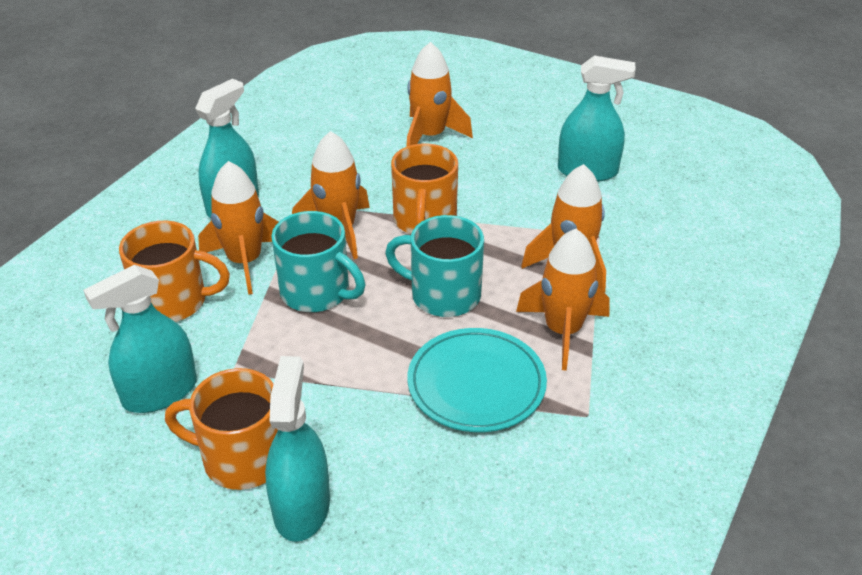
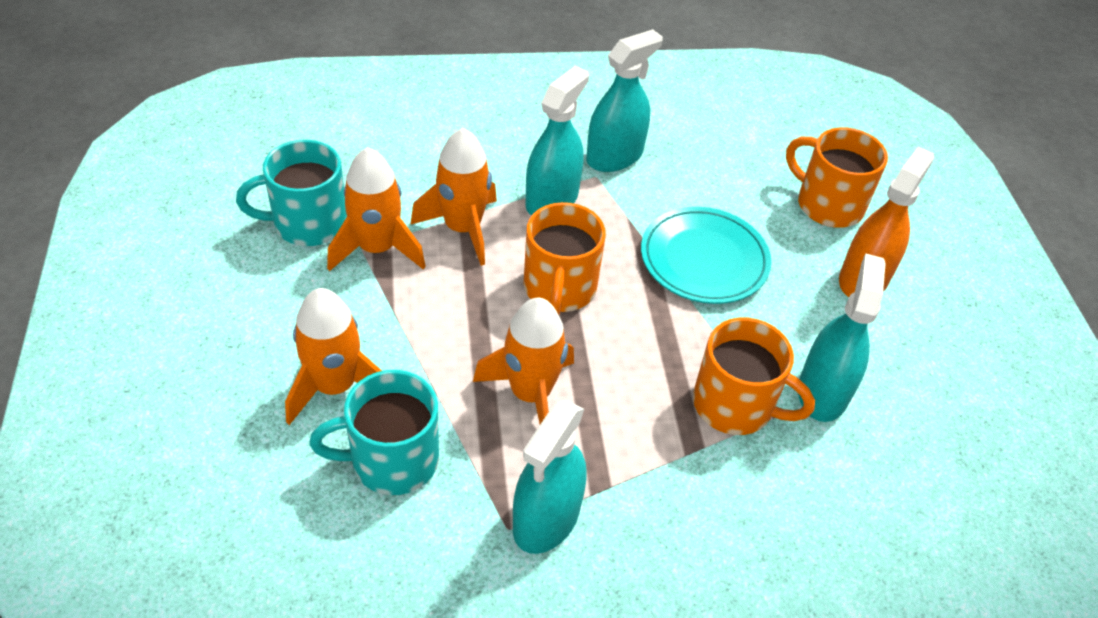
orange rocket: [198,161,278,295] [292,131,370,259] [406,42,473,147] [516,229,610,370] [521,164,606,293] = 5 -> [285,288,382,425] [327,147,426,271] [410,128,497,266] [473,298,574,424] = 4
orange spray bottle: none = 0 -> [839,147,934,297] = 1

